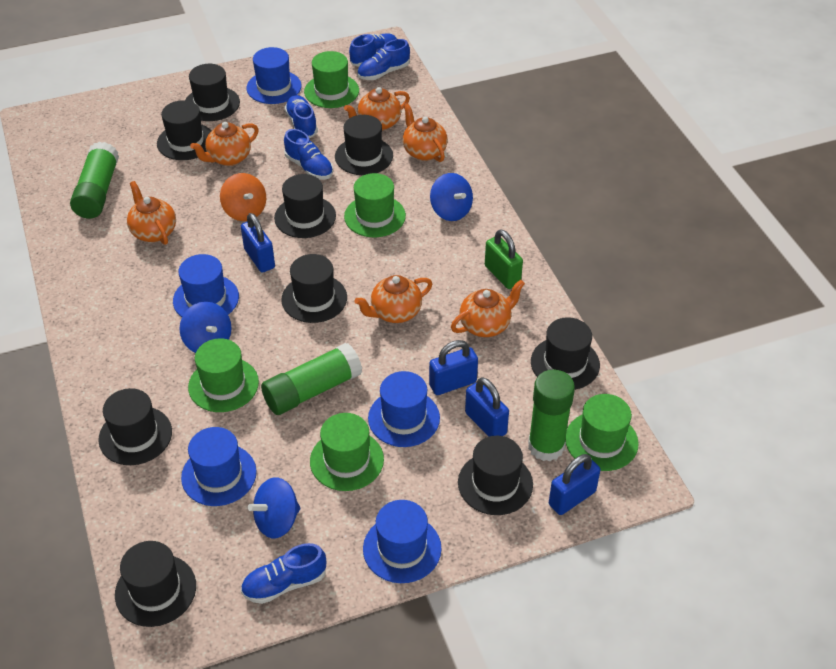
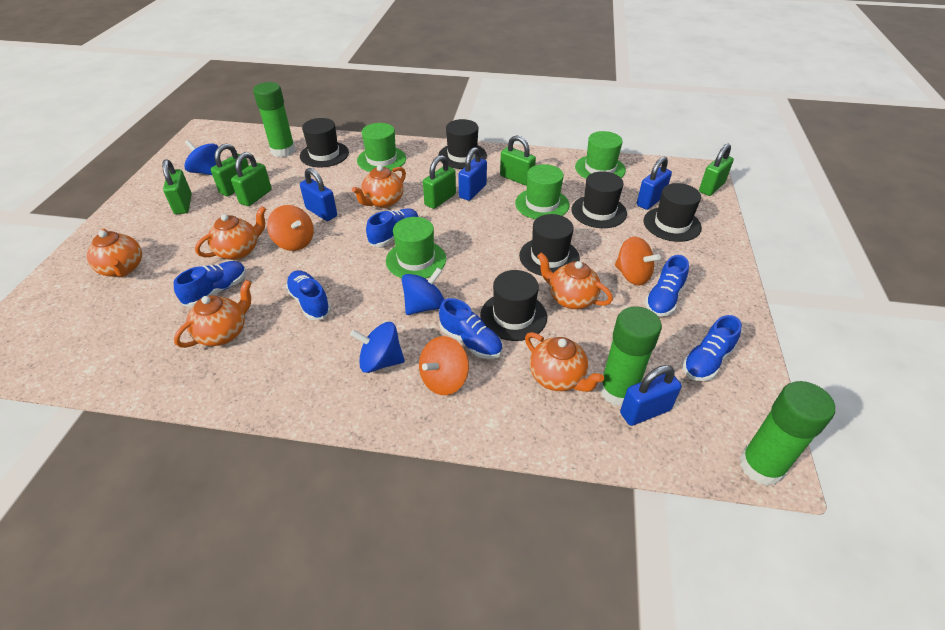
black hat: [98,388,172,465] [115,541,196,627] [157,100,211,160] [185,64,240,121] [274,174,336,238] [281,254,347,323] [335,115,393,175] [458,436,533,515] [531,317,600,390] = 9 -> [300,118,349,167] [438,119,487,169] [480,270,547,341] [519,214,580,276] [571,171,627,228] [644,183,702,242] = 6
blue hat: [173,254,239,317] [181,427,257,506] [247,47,302,104] [363,500,442,583] [368,371,440,447] = 5 -> none = 0
blue shoe: [241,543,326,604] [284,95,318,139] [284,129,333,180] [349,33,397,66] [357,39,410,80] = 5 -> [174,261,246,307] [285,270,331,320] [366,208,419,247] [439,298,502,359] [645,255,689,317] [683,315,742,381] = 6
green hat: [188,338,259,412] [304,51,359,108] [310,413,384,491] [344,173,406,237] [565,394,639,471] = 5 -> [357,123,406,172] [386,217,446,279] [515,164,570,219] [575,131,626,179] = 4
green padlock: [485,230,523,289] = 1 -> [162,159,192,214] [211,144,249,197] [231,152,272,206] [423,155,456,209] [500,135,536,186] [699,144,734,196] = 6
orange spinning top: [220,173,266,221] = 1 -> [267,205,314,251] [419,336,469,395] [615,237,661,285] = 3

